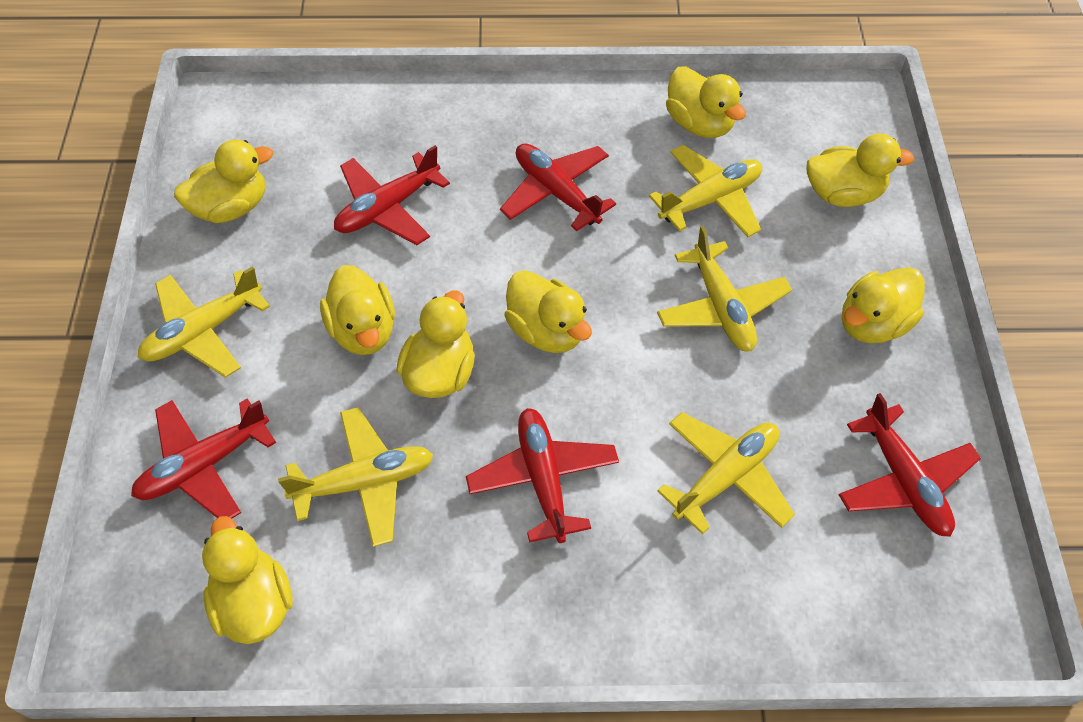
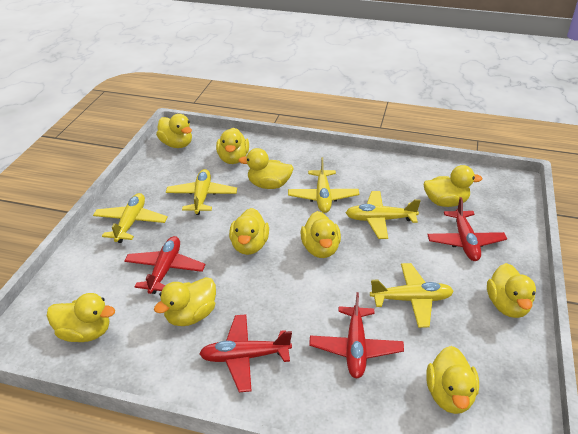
red plane: [131,398,276,519] [334,145,450,245] [466,408,619,543] [500,144,616,231] [839,393,981,537] = 5 -> [124,236,205,294] [199,314,292,392] [309,292,404,378] [427,197,507,261] = 4
yellow duck: [174,140,273,223] [202,516,293,644] [320,265,395,355] [396,290,475,398] [504,270,592,353] [666,66,746,138] [806,134,914,207] [842,267,925,343] = 8 -> [47,293,115,342] [154,277,216,326] [156,114,192,148] [216,128,249,164] [229,208,269,255] [238,148,294,189] [300,211,341,258] [424,165,482,207] [426,346,479,414] [487,263,536,318] = 10

